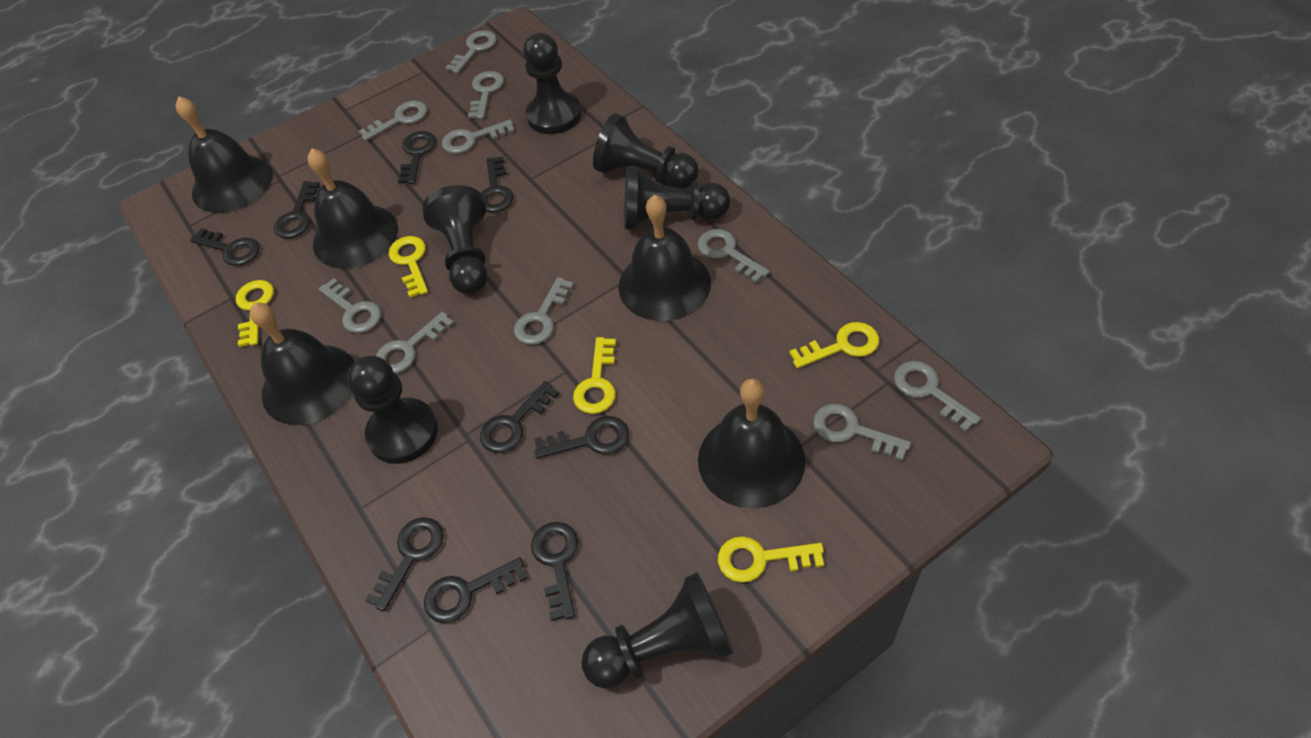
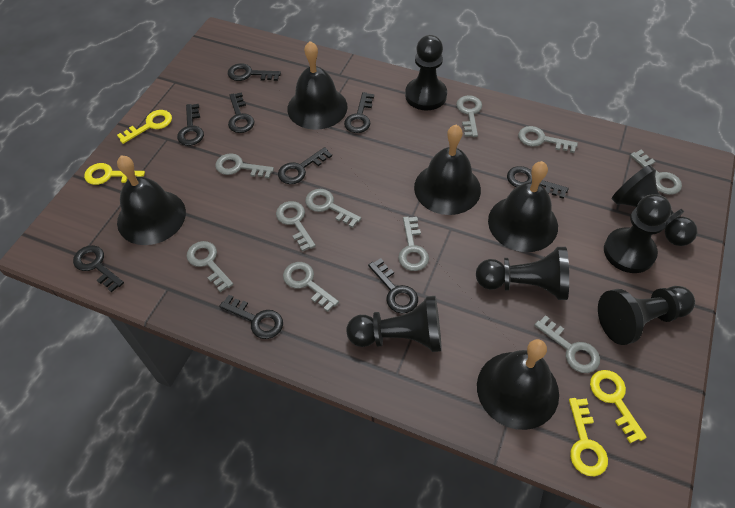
yellow key: [236,280,274,347] [389,236,428,298] [573,337,616,414] [718,536,824,582] [789,322,879,368] = 5 -> [84,163,145,185] [117,110,172,144] [569,398,608,476] [590,370,647,443] = 4

